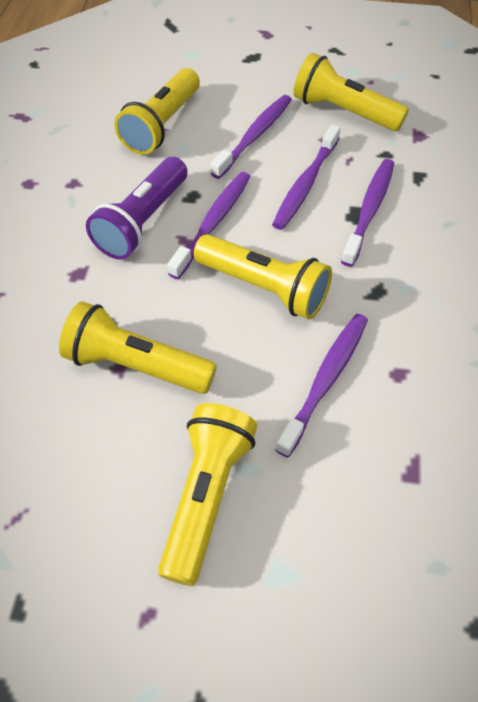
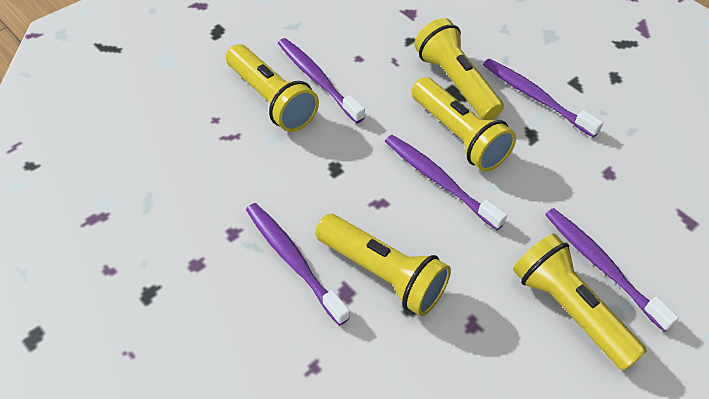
purple flashlight: [86,157,188,260] = 1 -> none = 0

